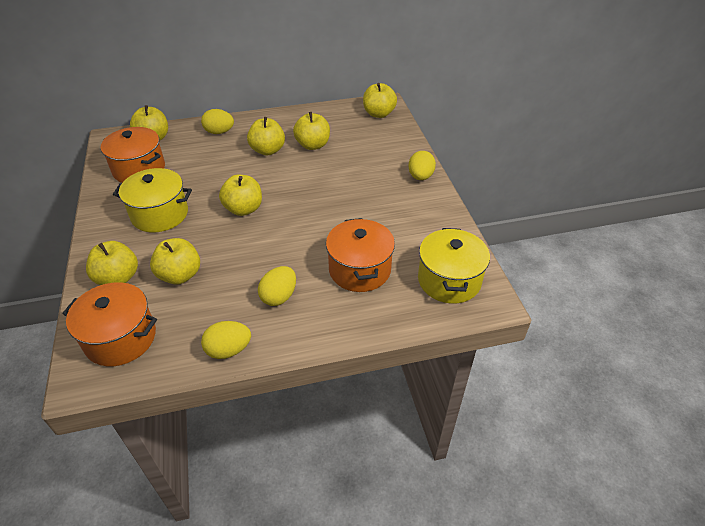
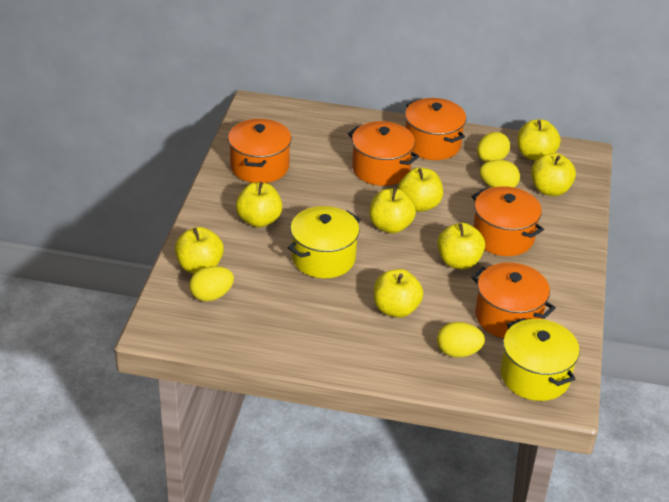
orange pot: [62,282,157,366] [101,127,165,183] [326,218,395,292] = 3 -> [228,119,291,183] [348,121,419,186] [405,98,466,160] [471,263,556,338] [472,186,544,256] = 5
yellow apple: [86,241,138,285] [130,105,168,141] [150,238,200,285] [219,175,262,216] [247,117,285,156] [293,112,330,150] [363,83,397,118] = 7 -> [175,227,224,274] [236,182,283,228] [370,188,416,234] [374,269,423,318] [398,167,443,212] [437,223,485,269] [517,119,561,161] [531,153,576,196] = 8

